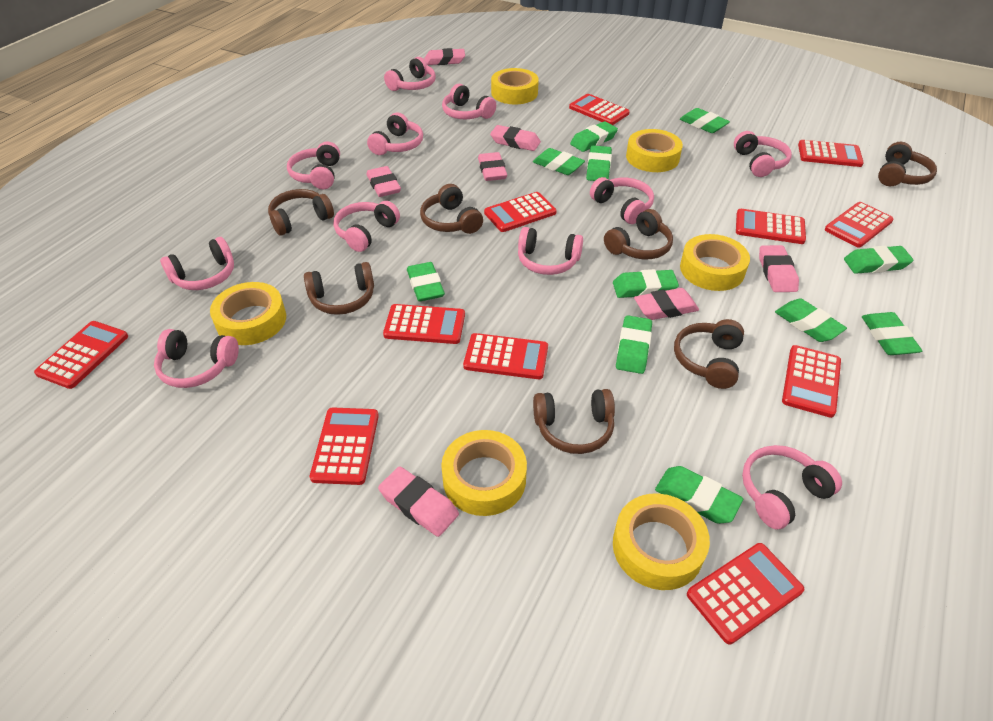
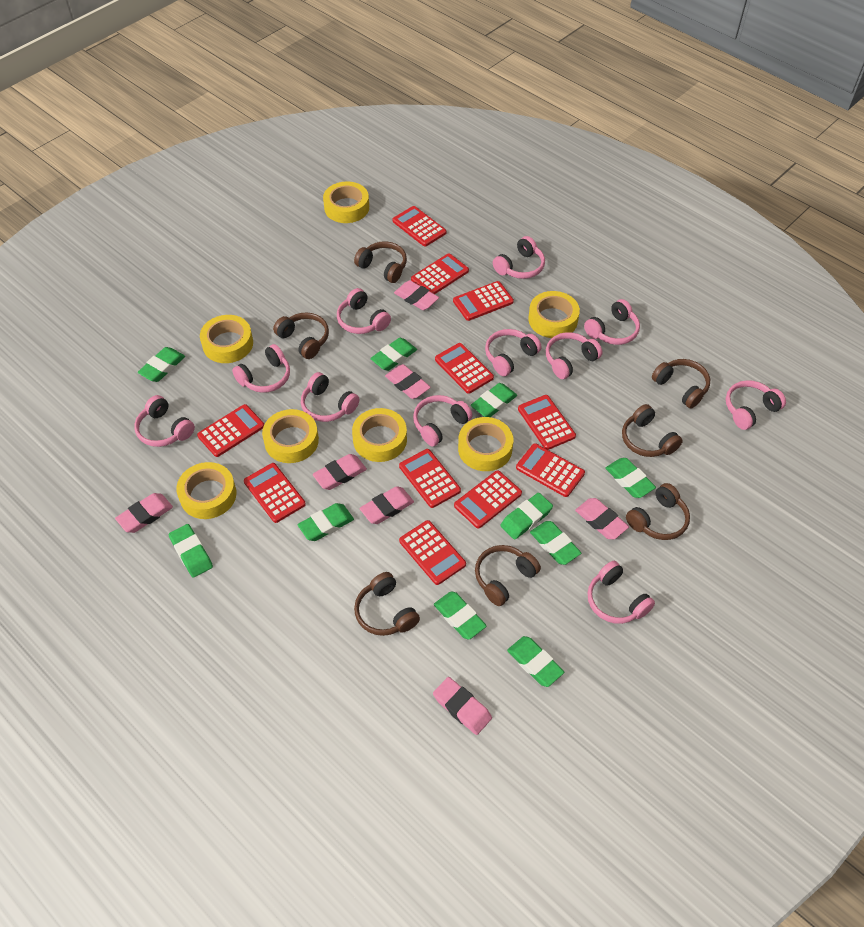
green eraser: [407,262,445,302] [533,148,585,175] [570,121,618,152] [586,145,612,181] [613,269,679,298] [616,315,652,374] [655,466,743,524] [680,108,730,133] [775,298,847,342] [844,246,914,274] [862,312,922,355] = 11 -> [138,347,185,382] [168,524,213,578] [298,503,354,541] [370,338,417,371] [434,591,487,640] [471,383,517,417] [500,493,553,540] [507,636,564,687] [530,521,581,565] [605,458,656,498] = 10
yellow tape: [210,282,286,345] [441,430,527,516] [491,68,539,104] [613,494,710,590] [626,129,683,172] [680,234,750,291] = 6 -> [176,462,237,519] [200,315,253,363] [262,409,319,463] [323,182,369,223] [352,408,407,462] [458,417,513,471] [528,291,580,338] = 7

